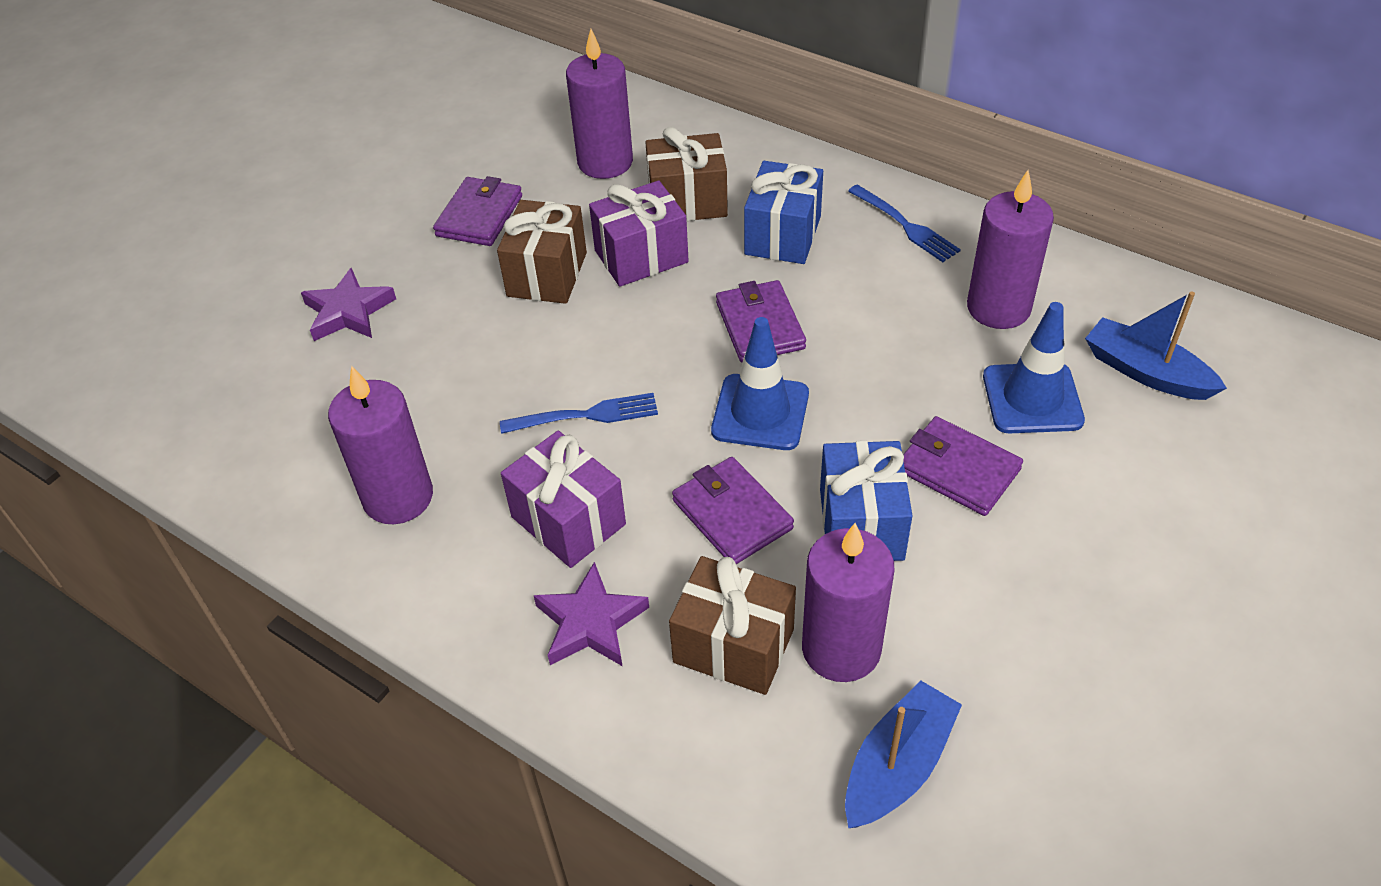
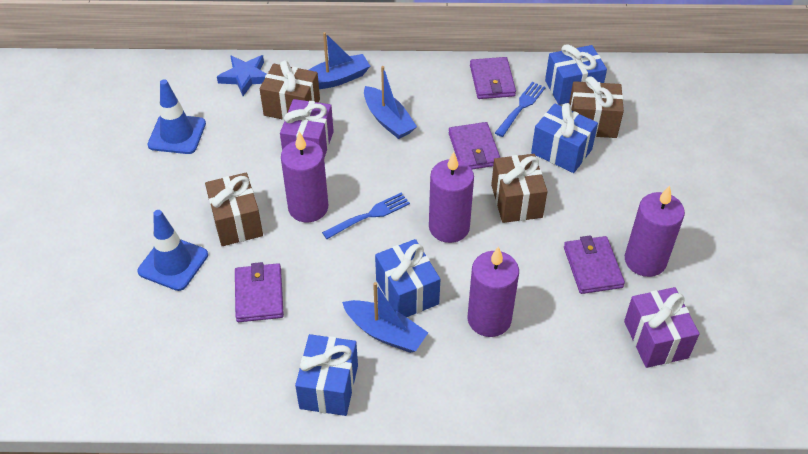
blue boat: [845,681,962,828] [1085,291,1227,400] = 2 -> [309,32,370,89] [342,282,428,353] [364,66,417,139] = 3
blue gift: [744,161,823,264] [820,441,912,561] = 2 -> [295,334,358,416] [375,239,440,317] [531,103,598,173] [545,44,607,105] = 4
blue star: none = 0 -> [217,55,266,96] = 1
brown gift: [497,200,587,304] [645,127,728,221] [669,556,796,695] = 3 -> [205,173,263,246] [260,60,320,120] [491,154,547,223] [569,76,624,138] = 4
purple star: [301,267,396,341] [533,562,649,666] = 2 -> none = 0

